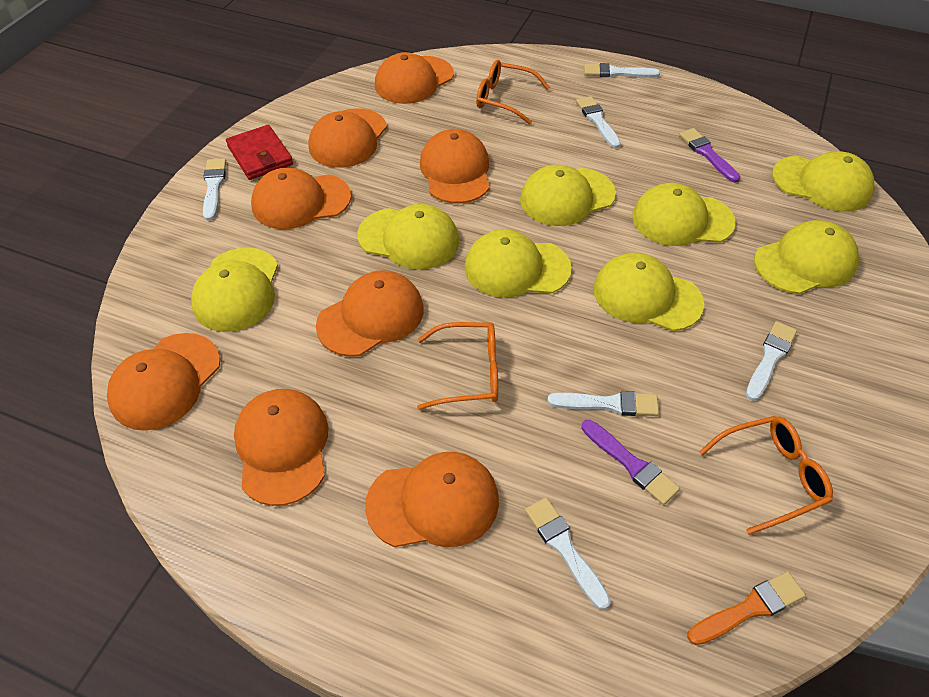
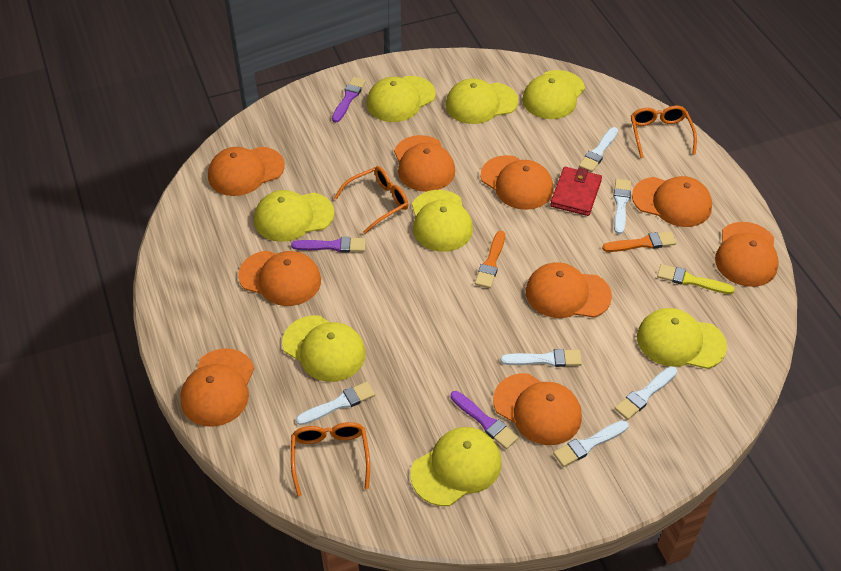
orange brush: [687,571,806,645] = 1 -> [475,231,505,288] [602,231,677,252] = 2
orange cap: [107,333,220,431] [234,389,329,506] [251,167,351,229] [308,108,387,168] [316,271,424,357] [365,452,499,547] [375,52,454,104] [420,129,490,204] = 8 -> [180,348,254,427] [208,147,285,196] [238,250,321,306] [394,135,455,192] [480,155,553,210] [493,373,582,445] [526,262,612,318] [632,176,712,227] [715,222,779,287] = 9
purple brush: [582,420,680,505] [679,128,741,182] = 2 -> [291,237,366,252] [332,77,366,122] [450,391,519,449] = 3
yellow brush: none = 0 -> [657,264,735,294] = 1

